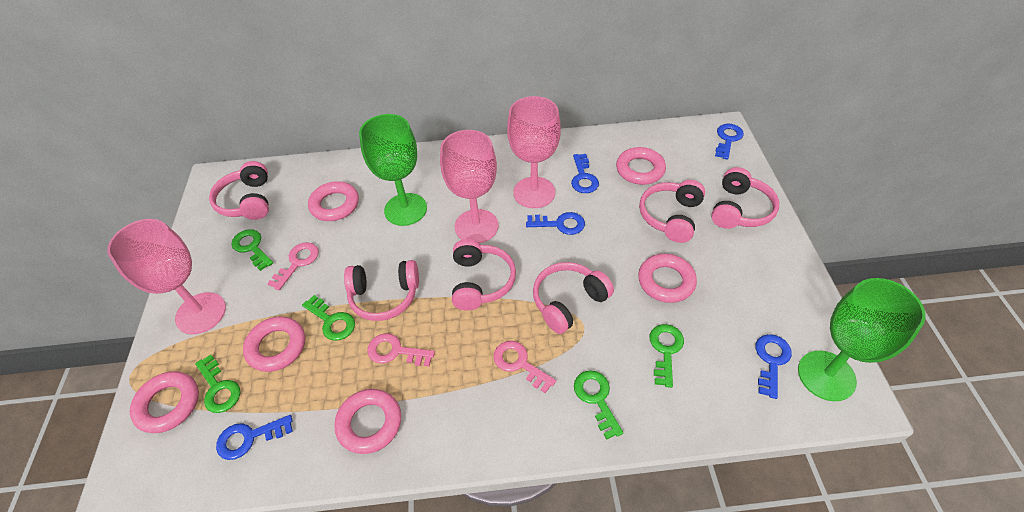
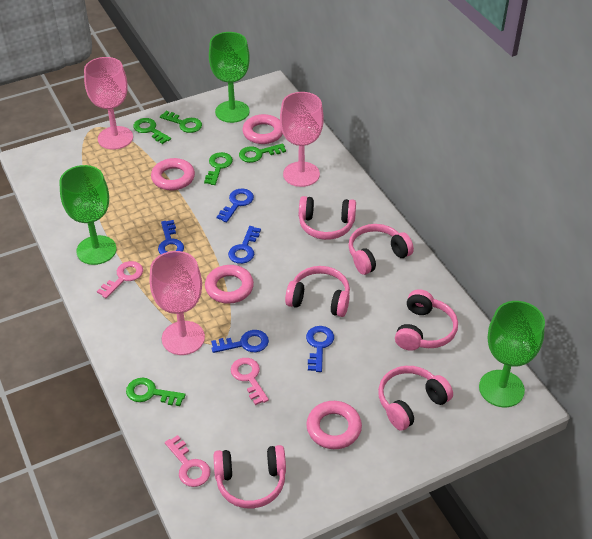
green goblet: [359,114,427,226] [798,278,926,401] = 2 -> [59,165,117,265] [209,32,250,123] [479,301,545,407] = 3
pink ring: [130,371,199,433] [243,316,305,372] [308,181,359,221] [334,389,401,454] [616,147,666,185] [638,254,697,303] = 6 -> [151,158,195,190] [205,265,254,304] [242,114,283,144] [306,401,362,449] = 4

